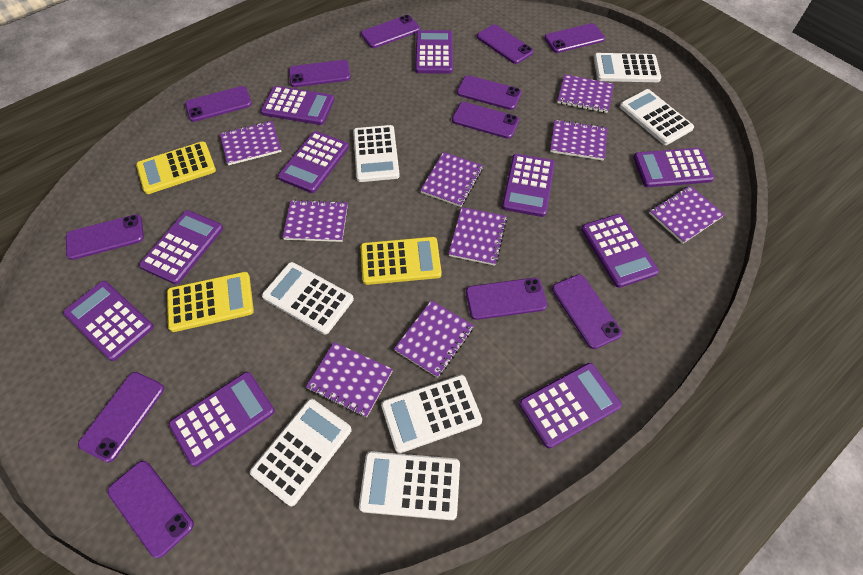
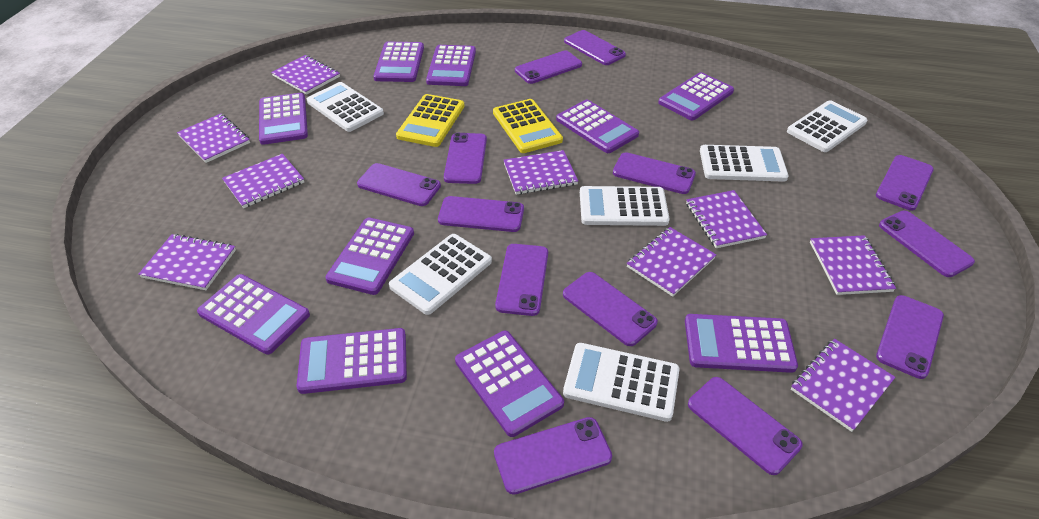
purple phone: [66,214,144,260] [78,372,164,463] [108,461,194,558] [185,86,252,122] [289,60,351,87] [361,15,420,48] [452,102,519,139] [457,75,522,110] [466,278,547,320] [477,24,533,64] [544,23,605,53] [552,274,622,349] = 12 -> [357,163,441,206] [438,196,524,232] [444,133,487,184] [494,417,612,495] [495,244,548,316] [515,50,582,84] [563,272,658,346] [564,30,626,65] [613,152,696,194] [688,377,802,475] [876,155,934,211] [876,295,944,379] [879,211,975,277] = 13
white calculator: [250,399,352,506] [262,262,354,335] [353,125,400,182] [359,451,460,520] [381,375,482,453] [594,53,661,82] [620,89,694,145] = 7 -> [307,82,384,132] [389,234,492,315] [563,343,680,422] [580,186,670,226] [700,145,789,182] [787,100,868,152] = 6
yellow calculator: [136,141,216,194] [167,272,254,332] [360,237,442,285] = 3 -> [396,94,465,147] [493,99,563,153] = 2

